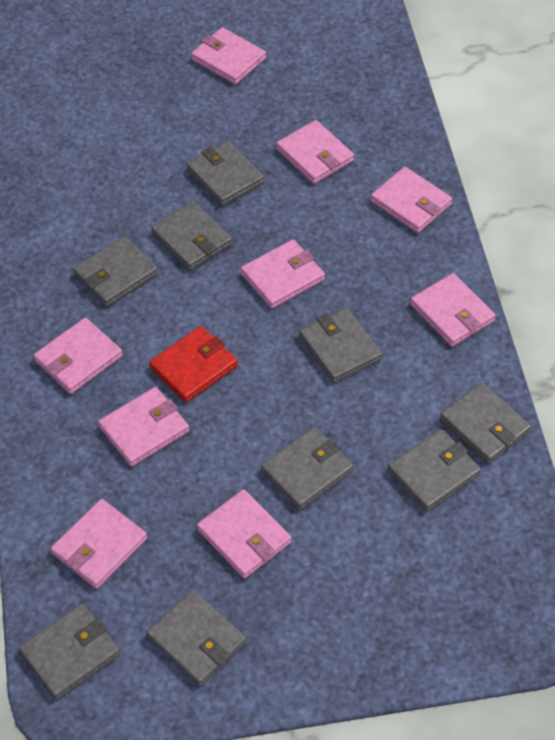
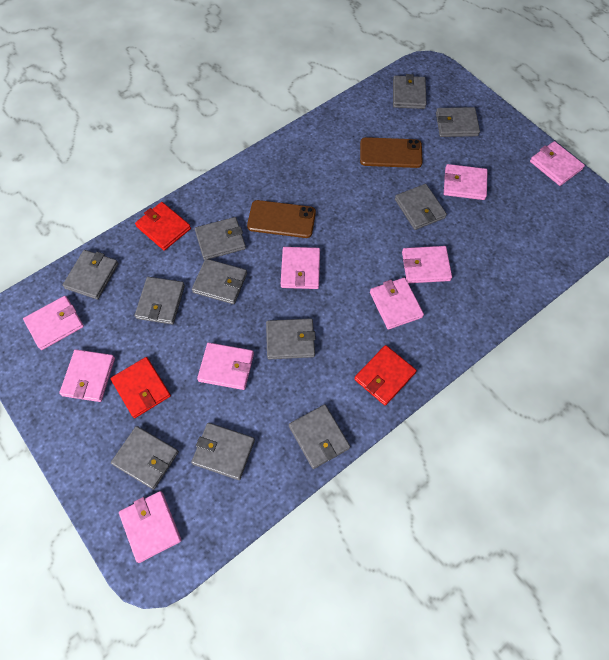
brown phone: none = 0 -> [247,200,316,238] [360,137,423,168] = 2
grey wallet: [19,604,120,700] [73,236,158,307] [146,590,246,686] [151,202,232,271] [186,141,264,206] [261,427,354,510] [299,308,382,383] [388,429,481,512] [440,382,531,464] = 9 -> [63,250,118,299] [111,426,179,490] [135,277,185,324] [191,423,255,480] [192,259,247,304] [195,217,246,260] [266,318,316,359] [289,404,350,469] [393,74,426,109] [395,184,447,230] [436,107,480,137] = 11
red wallet: [149,326,238,403] = 1 -> [110,357,171,418] [135,202,191,251] [354,345,417,406] = 3

